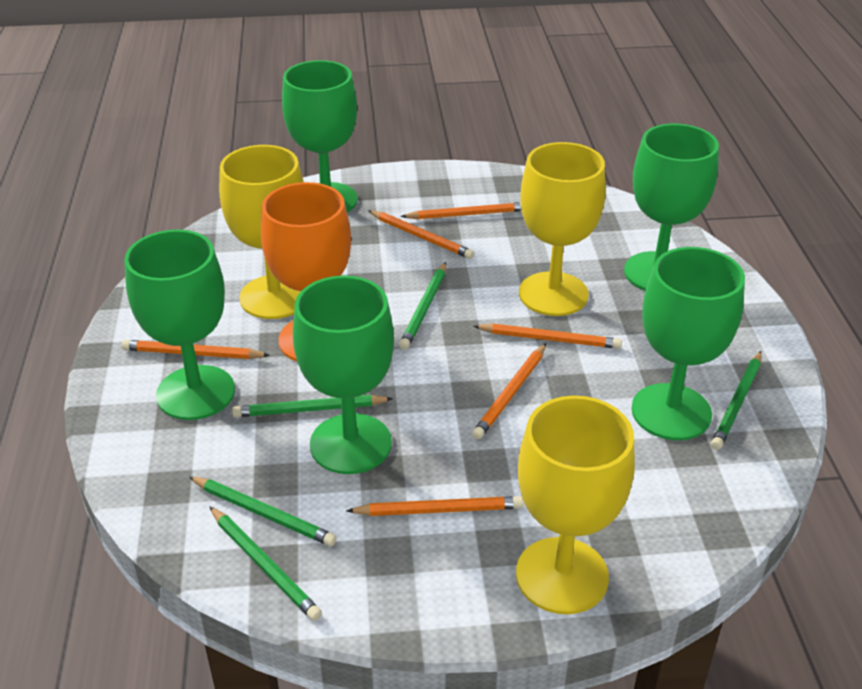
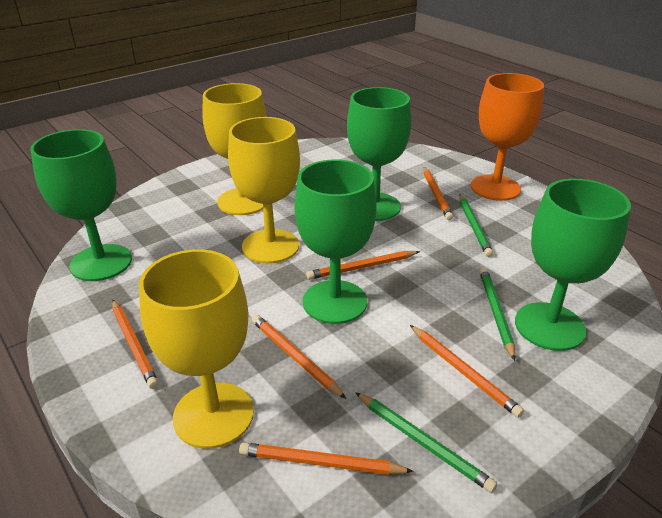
green goblet: [124,230,235,420] [282,60,358,212] [293,275,394,474] [624,124,719,291] [631,247,745,440] = 5 -> [30,129,132,281] [295,160,377,324] [347,87,411,221] [515,179,631,351] = 4
green pencil: [189,477,337,546] [209,506,322,621] [232,395,393,417] [399,262,446,350] [711,351,762,450] = 5 -> [355,392,497,493] [459,195,493,257] [480,268,515,361] = 3

